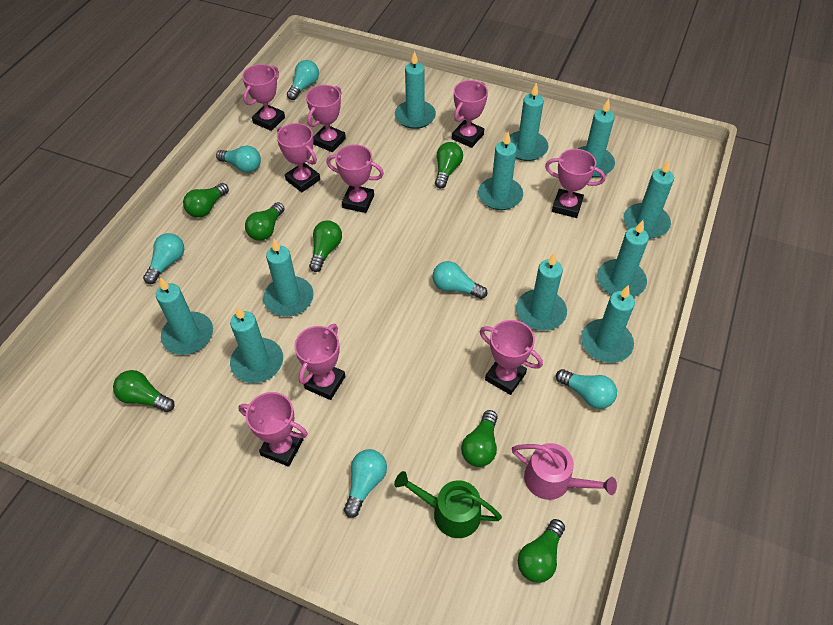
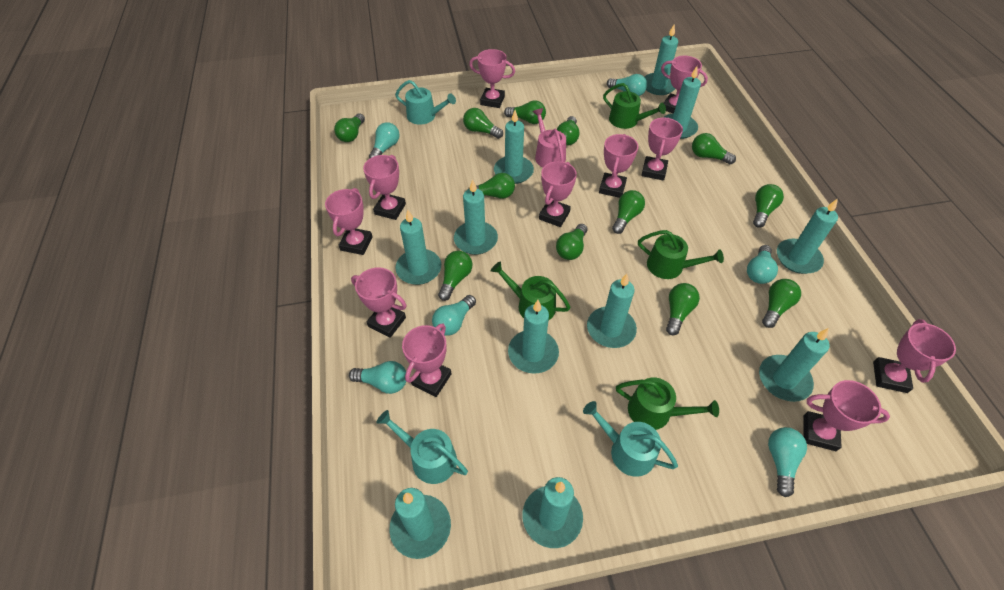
green light bulb: [113,370,175,412] [183,183,229,218] [245,202,285,241] [309,220,342,272] [435,142,463,188] [461,410,498,467] [518,519,565,583] = 7 -> [334,114,365,142] [438,251,472,301] [463,108,503,139] [468,173,515,199] [504,100,546,124] [556,224,587,260] [557,116,580,146] [612,190,645,234] [666,283,700,335] [692,133,736,165] [753,184,784,228] [762,279,801,328] = 12
green watering can: [394,471,502,538] = 1 -> [491,261,571,321] [603,83,666,129] [616,378,719,430] [638,230,724,279] = 4
pink trophy: [238,392,307,467] [242,64,285,131] [277,123,320,192] [294,324,345,400] [306,85,346,152] [326,144,384,213] [452,80,488,148] [480,320,543,395] [545,149,605,218] = 9 -> [325,188,373,255] [351,267,407,338] [363,155,406,220] [402,323,451,397] [469,49,515,108] [539,161,577,227] [599,134,638,198] [641,118,683,181] [661,56,708,113] [803,380,890,451] [873,319,956,393] = 11
turquoise watering can: none = 0 -> [376,410,468,484] [395,80,456,125] [583,401,678,477] = 3

